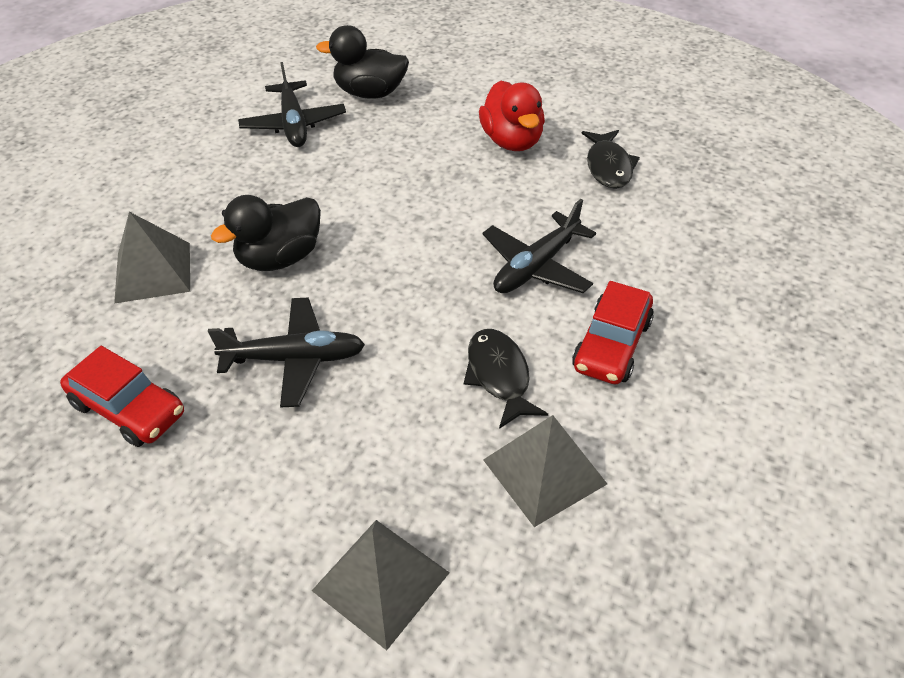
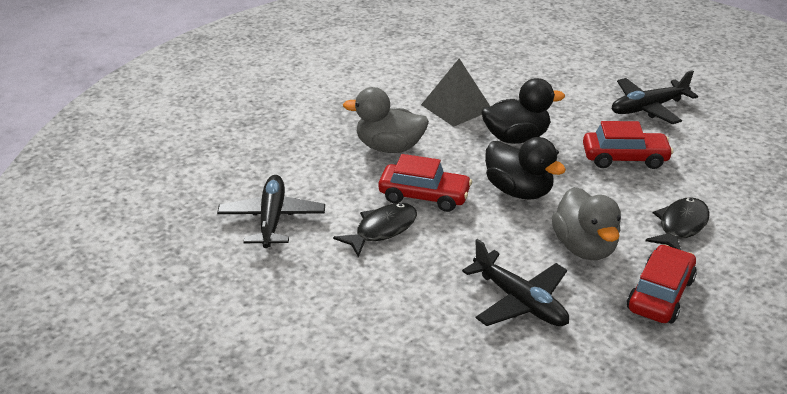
grey duck: none = 0 -> [343,87,429,153] [552,187,621,260] = 2
grey pyramid: [114,212,190,304] [312,520,450,650] [483,415,607,527] = 3 -> [421,59,490,127] = 1
red car: [60,346,184,447] [572,281,654,384] = 2 -> [379,154,472,212] [583,121,673,169] [627,244,697,323] = 3
red duck: [479,81,545,151] = 1 -> none = 0

